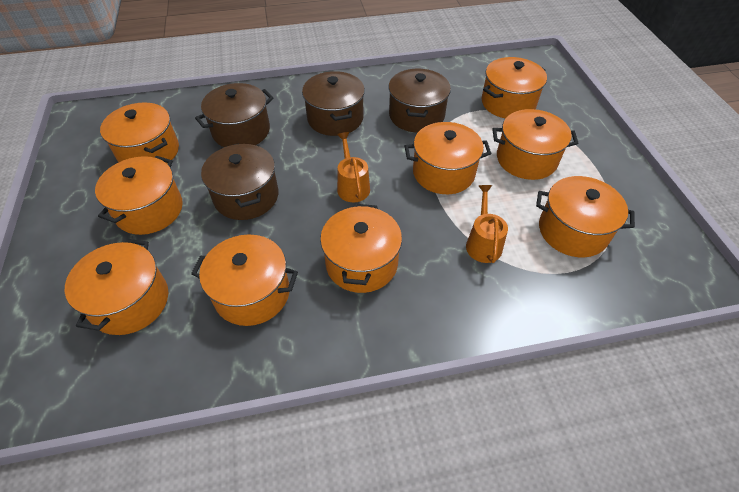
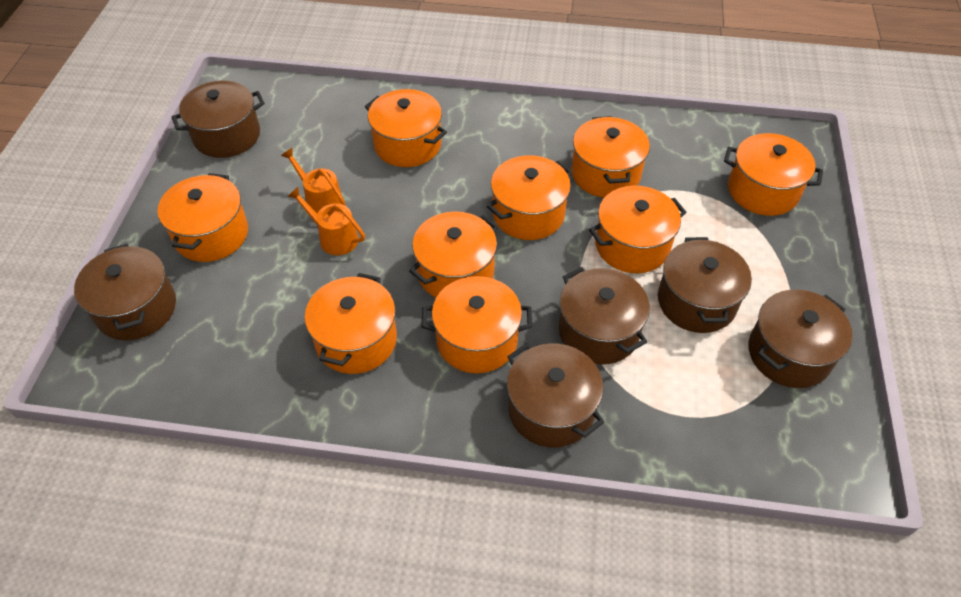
brown pot: [195,83,274,147] [201,143,279,220] [302,71,365,136] [388,69,451,133] = 4 -> [74,244,176,341] [172,81,265,158] [507,343,604,448] [559,267,650,365] [658,237,752,333] [748,290,853,388] = 6

